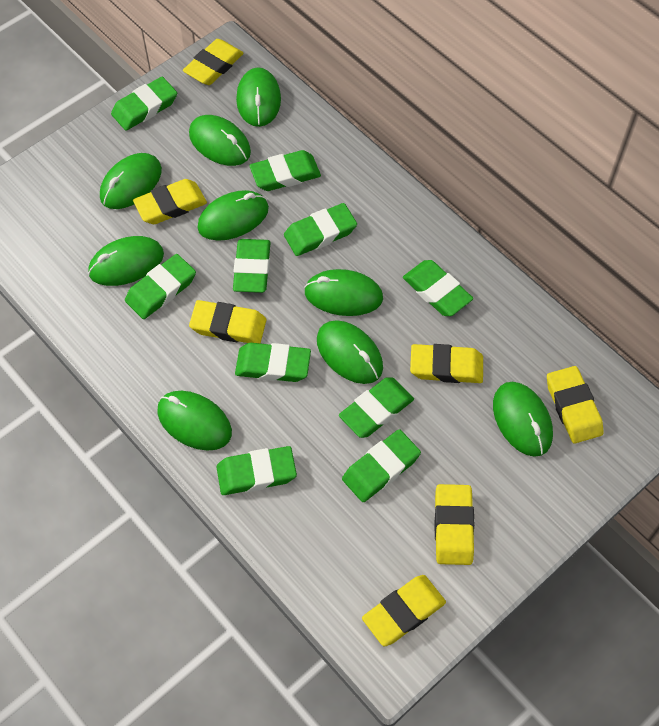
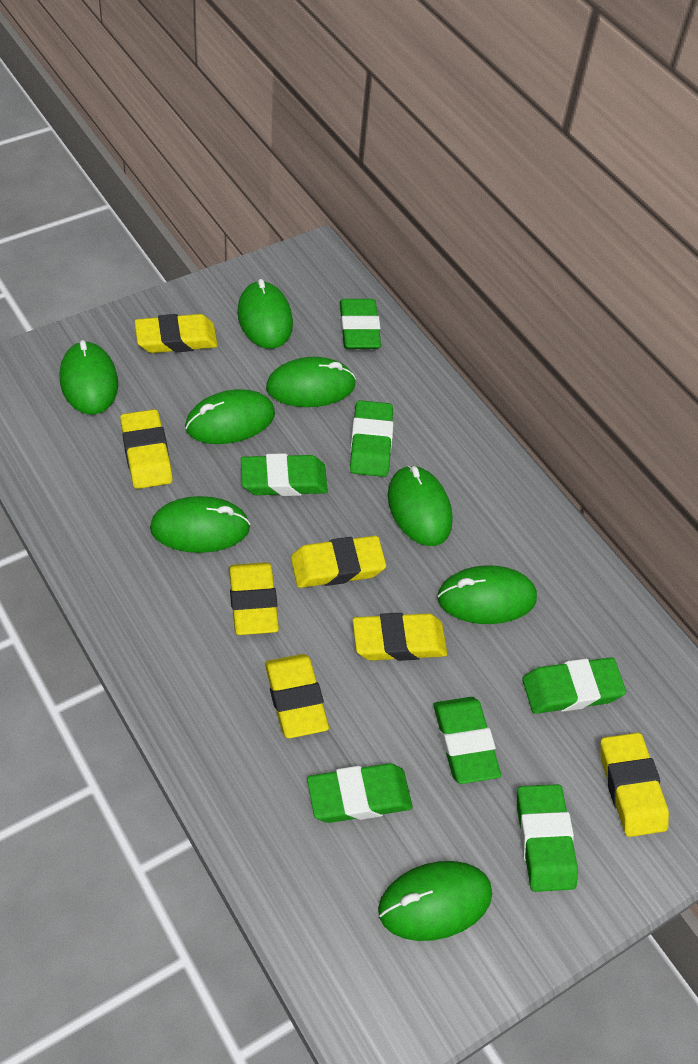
green eraser: [111,77,177,131] [125,254,196,319] [217,446,297,495] [233,239,271,293] [235,343,311,382] [249,150,321,191] [284,203,357,256] [339,377,414,438] [342,429,421,502] [403,260,473,316] = 10 -> [241,453,328,496] [307,763,413,823] [340,299,381,349] [350,400,393,477] [433,697,501,784] [517,784,578,892] [522,657,626,714] = 7
green mouse: [88,236,164,286] [100,153,162,209] [157,391,232,451] [189,115,251,166] [197,190,269,241] [236,67,281,127] [304,269,383,316] [317,320,383,384] [493,382,553,457] = 9 -> [60,340,118,414] [150,496,250,553] [185,389,275,444] [237,279,293,349] [266,357,356,407] [378,861,492,941] [388,465,452,546] [437,565,537,624] = 8

